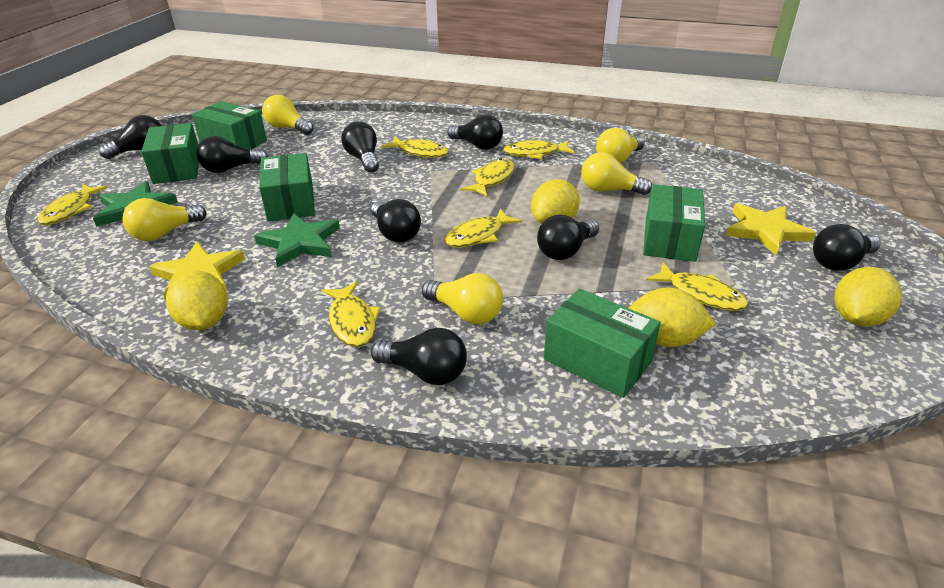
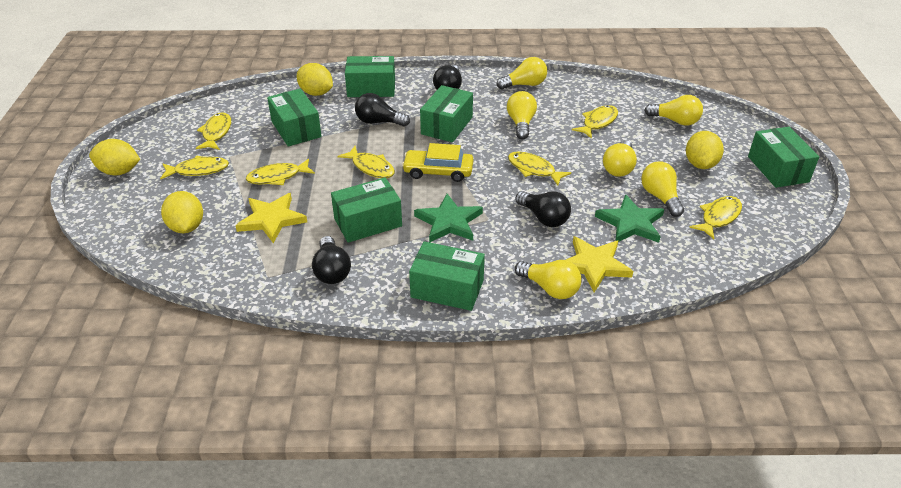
black light bulb: [99,115,161,159] [196,136,268,173] [341,121,379,173] [371,199,421,243] [371,328,467,385] [448,114,503,150] [537,215,599,260] [813,224,881,271] = 8 -> [312,236,351,284] [355,93,410,127] [433,65,462,90] [515,191,571,227] = 4
green box: [141,123,199,184] [192,101,267,149] [259,153,315,222] [544,289,661,398] [643,184,705,262] = 5 -> [267,88,322,146] [331,177,402,243] [345,56,395,97] [409,241,485,311] [420,85,473,142] [748,127,819,188] = 6
yellow car: none = 0 -> [402,143,474,182] = 1
yellow light bulb: [122,198,206,241] [262,95,314,135] [422,273,503,324] [581,152,652,195] [596,128,645,163] = 5 -> [497,57,547,89] [507,91,537,139] [515,260,582,299] [603,140,637,177] [641,161,684,217] [644,95,703,126] = 6

